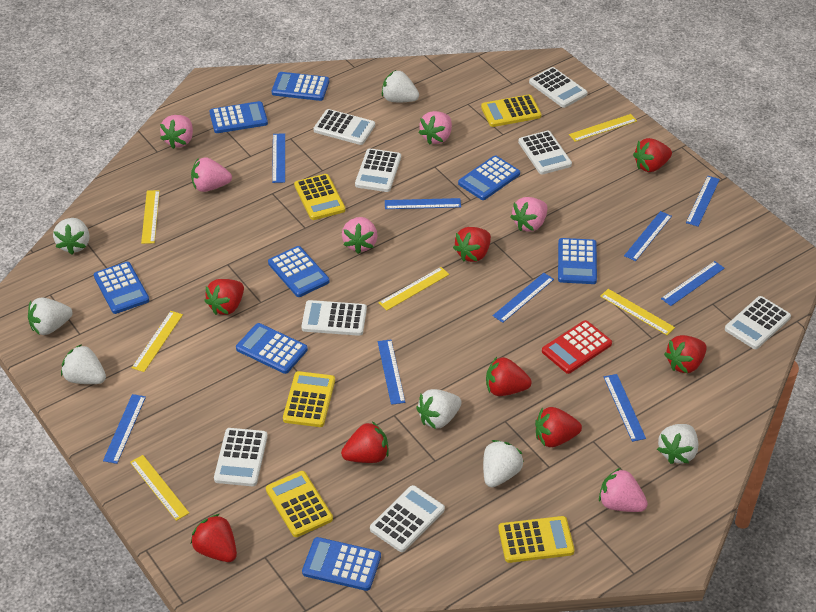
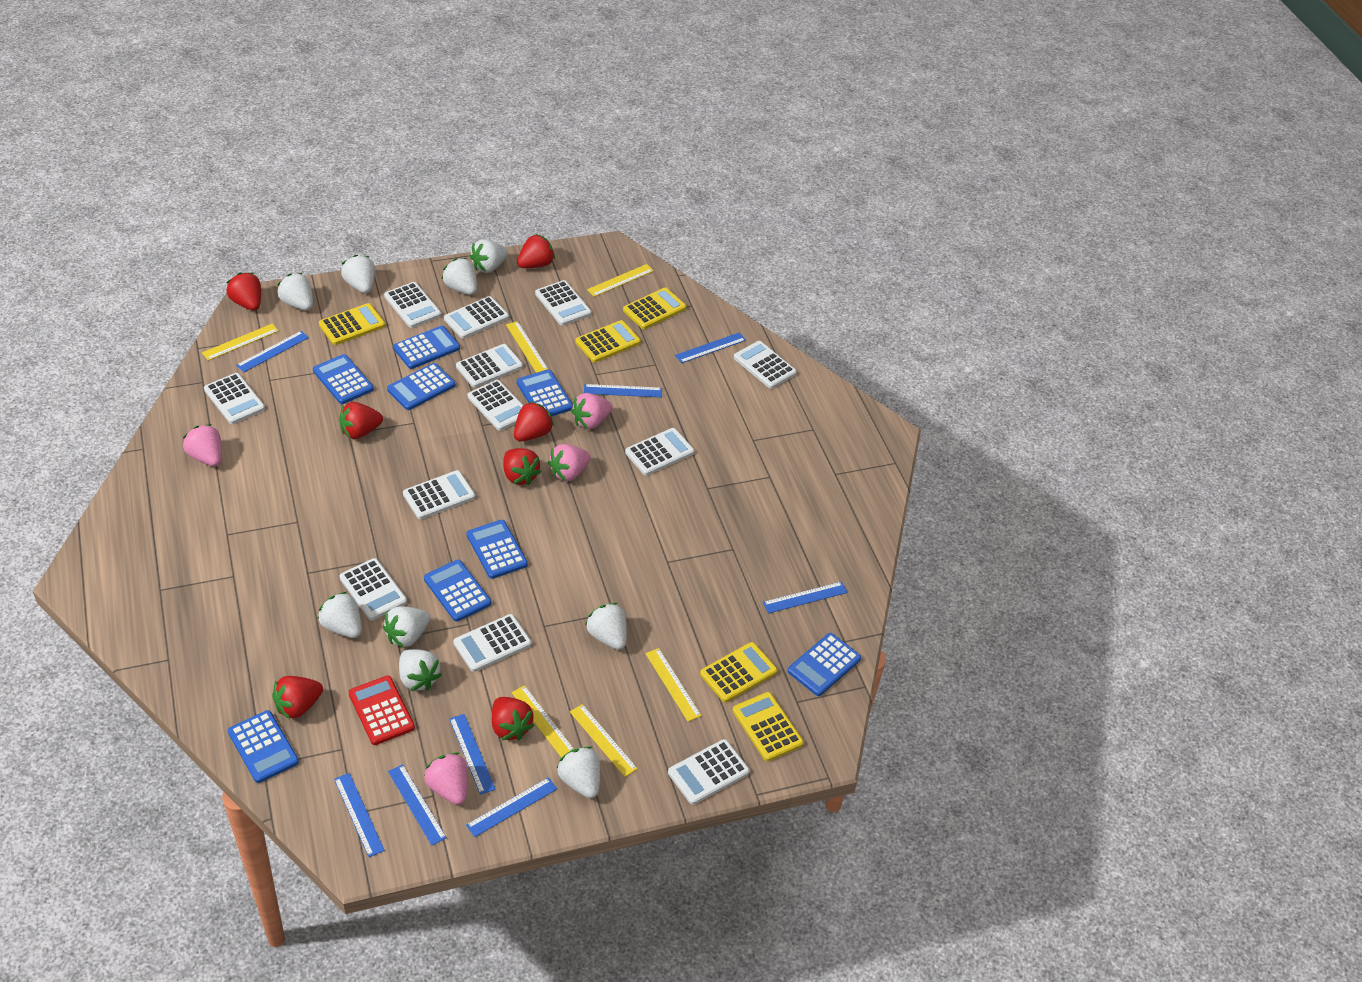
blue ruler: [103,394,146,464] [272,133,285,183] [378,340,405,405] [385,198,461,209] [493,273,554,323] [604,374,646,442] [624,211,672,261] [661,261,725,306] [686,176,720,226] = 9 -> [236,331,309,372] [334,773,385,857] [388,764,447,846] [449,714,496,795] [466,777,557,837] [584,384,662,397] [675,332,746,363] [763,582,848,614] = 8
pink strawberry: [160,115,193,149] [191,157,232,192] [342,217,378,254] [418,111,452,145] [510,197,547,232] [599,468,648,512] = 6 -> [183,424,222,466] [424,752,468,805] [548,444,591,481] [571,393,613,429] = 4
red strawberry: [191,514,237,562] [204,279,244,315] [341,421,389,463] [453,227,491,262] [486,357,532,396] [535,407,582,447] [633,138,672,172] [664,335,707,373] = 8 -> [226,273,261,311] [272,676,323,719] [339,402,383,439] [492,697,535,741] [503,448,541,486] [514,401,554,442] [517,234,555,268] = 7
white calculator: [214,428,268,486] [301,300,367,336] [314,109,375,145] [355,149,401,192] [370,485,445,552] [518,131,572,174] [529,67,587,108] [725,296,791,349] = 8 -> [204,373,265,424] [339,558,407,620] [384,282,441,328] [403,470,475,519] [444,296,509,339] [453,614,531,672] [456,344,523,388] [468,380,523,431] [535,280,592,326] [625,428,694,476] [668,739,750,805] [734,341,797,389] = 12
white strawberry: [28,298,73,335] [53,218,89,254] [61,344,106,384] [382,70,419,102] [416,389,462,429] [483,440,524,487] [657,424,699,464] = 7 -> [277,273,313,310] [317,592,362,638] [341,255,375,293] [383,606,430,648] [399,649,442,691] [442,258,477,295] [470,239,508,273] [556,746,600,798] [585,603,627,650] = 9

